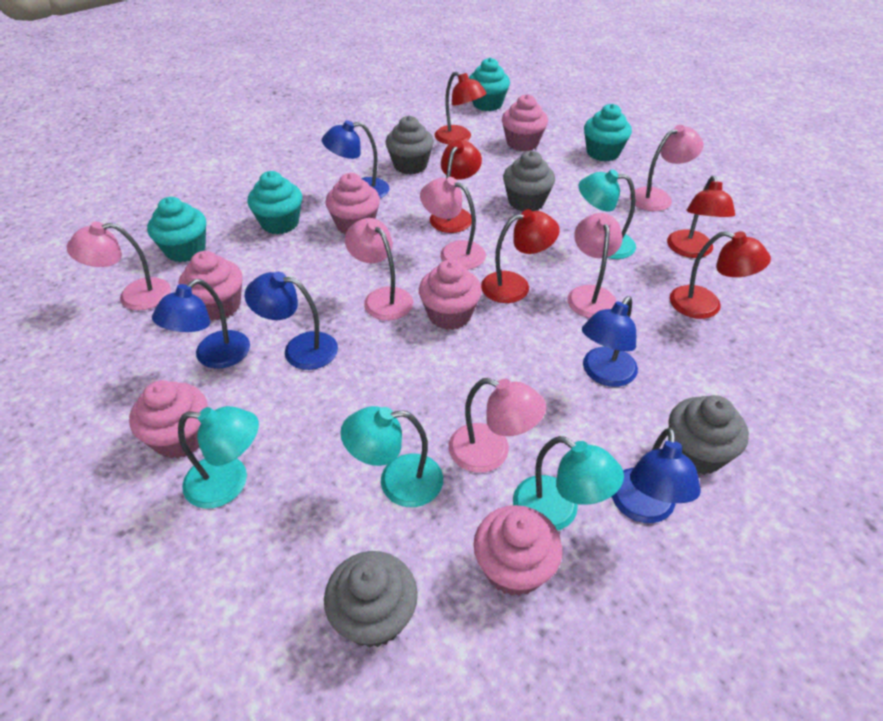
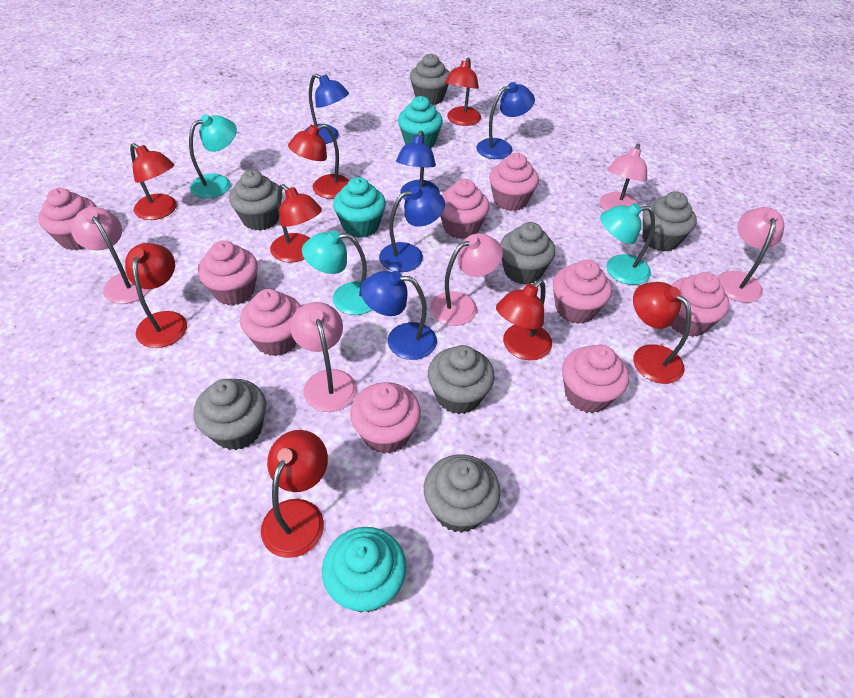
grey cupcake: [324,551,418,647] [386,116,434,174] [503,151,555,212] [669,395,749,475] = 4 -> [193,379,266,450] [229,170,282,231] [410,53,450,105] [424,455,501,533] [428,345,495,414] [500,222,555,284] [643,191,697,252] = 7
pink cupcake: [129,380,208,459] [178,251,243,320] [325,173,380,235] [419,260,482,330] [473,505,562,596] [502,94,548,151] = 6 -> [38,188,97,250] [198,240,258,305] [240,289,301,356] [350,382,421,454] [440,179,489,239] [489,153,539,211] [553,259,612,324] [562,345,629,413] [670,272,730,337] = 9
pink lamp: [67,222,171,310] [345,218,413,320] [420,177,486,269] [449,378,546,473] [568,213,622,318] [630,125,704,211] = 6 -> [71,207,151,304] [290,302,357,412] [430,233,503,326] [599,144,647,211] [718,207,784,303] = 5
red lamp: [430,140,482,233] [435,72,487,144] [481,209,560,303] [667,176,735,258] [670,231,771,319] = 5 -> [125,243,187,348] [130,143,177,220] [261,430,328,558] [270,184,322,263] [288,124,350,199] [445,57,481,126] [496,280,552,360] [633,282,691,384] = 8
turquoise cupcake: [147,197,206,262] [247,171,302,234] [469,58,510,111] [584,104,632,161] = 4 -> [322,527,406,613] [333,177,386,238] [398,96,443,148] = 3
turquoise lamp: [178,406,259,509] [340,406,443,507] [513,436,624,531] [578,169,636,259] = 4 -> [189,114,237,198] [302,230,372,315] [600,203,655,285] = 3

